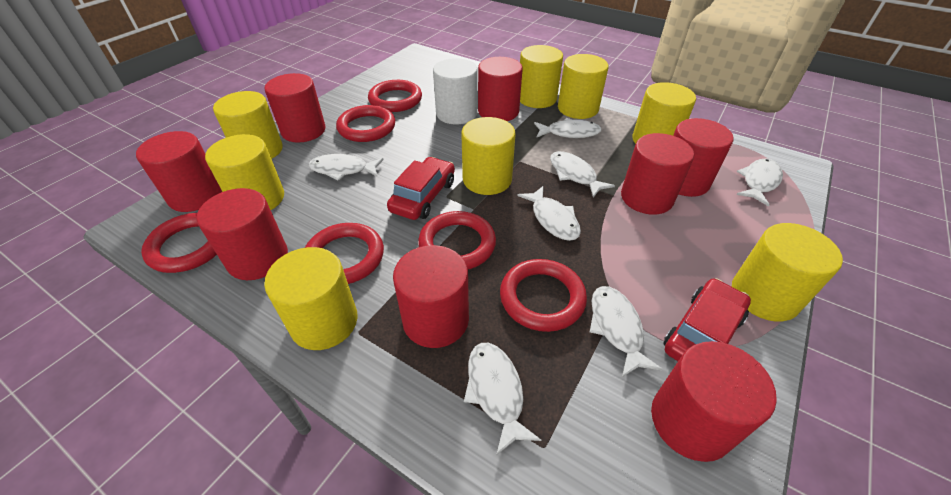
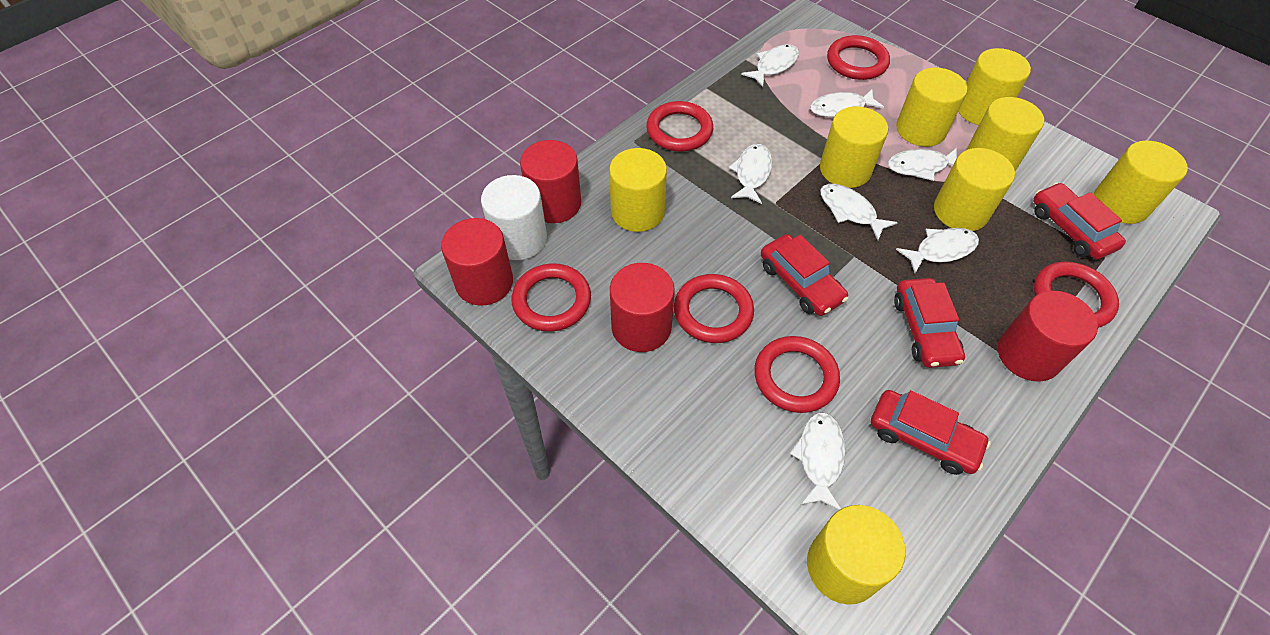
red car: [387,157,455,220] [663,278,751,361] = 2 -> [761,234,849,316] [871,390,991,475] [894,278,965,368] [1033,182,1126,260] = 4
red cylinder: [136,131,222,212] [197,188,288,280] [265,73,326,143] [393,245,469,348] [478,57,523,121] [621,133,694,215] [651,341,777,462] [673,118,733,197] = 8 -> [441,218,513,306] [520,140,581,223] [610,263,675,352] [998,291,1098,381] = 4

